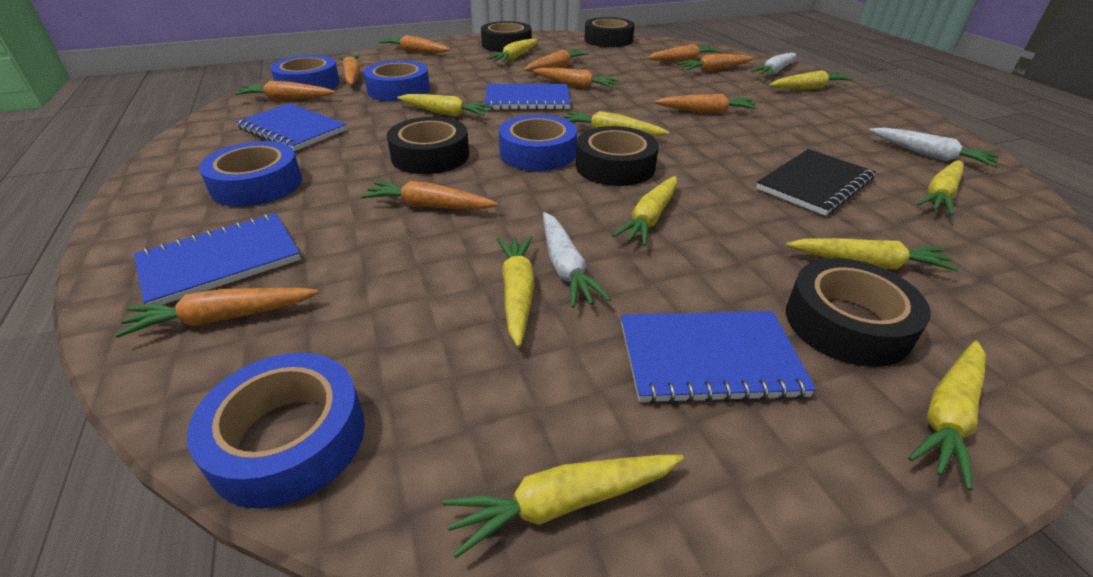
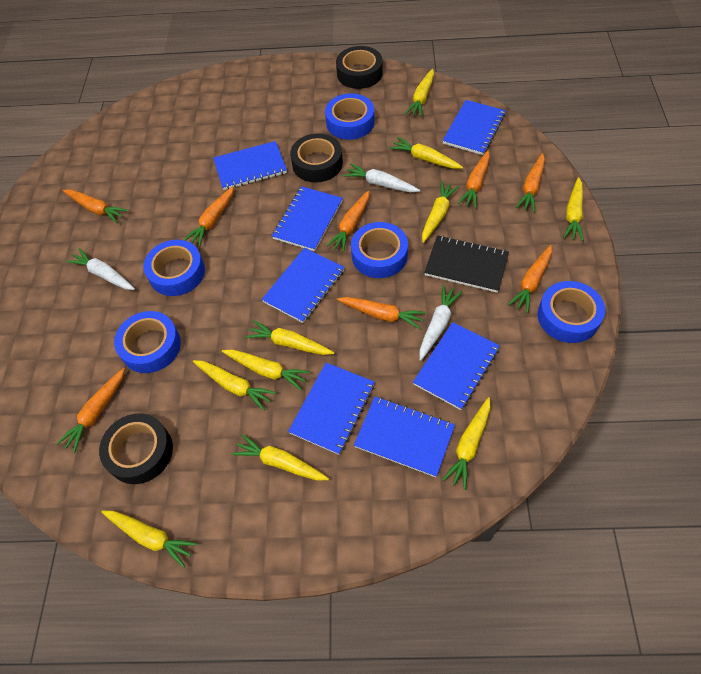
black tape: [387,117,469,174] [481,21,532,52] [576,126,659,186] [584,17,635,47] [786,258,931,367] = 5 -> [99,413,173,484] [290,133,343,182] [336,46,383,89] = 3
blue notebook: [134,213,301,305] [236,103,347,151] [485,84,571,110] [621,311,816,404] = 4 -> [213,141,287,190] [262,248,345,323] [272,186,343,251] [288,363,375,455] [354,397,455,477] [413,322,500,410] [443,100,506,155] = 7
orange carrot: [115,288,319,338] [234,81,336,100] [339,55,360,85] [361,181,498,209] [379,35,451,53] [523,49,589,72] [532,68,619,89] [647,44,721,62] [654,94,758,114] [677,54,754,72] = 10 -> [56,368,125,453] [62,189,128,223] [184,186,234,247] [326,190,369,252] [337,297,426,329] [457,150,490,209] [508,245,552,313] [515,153,545,212] = 8

